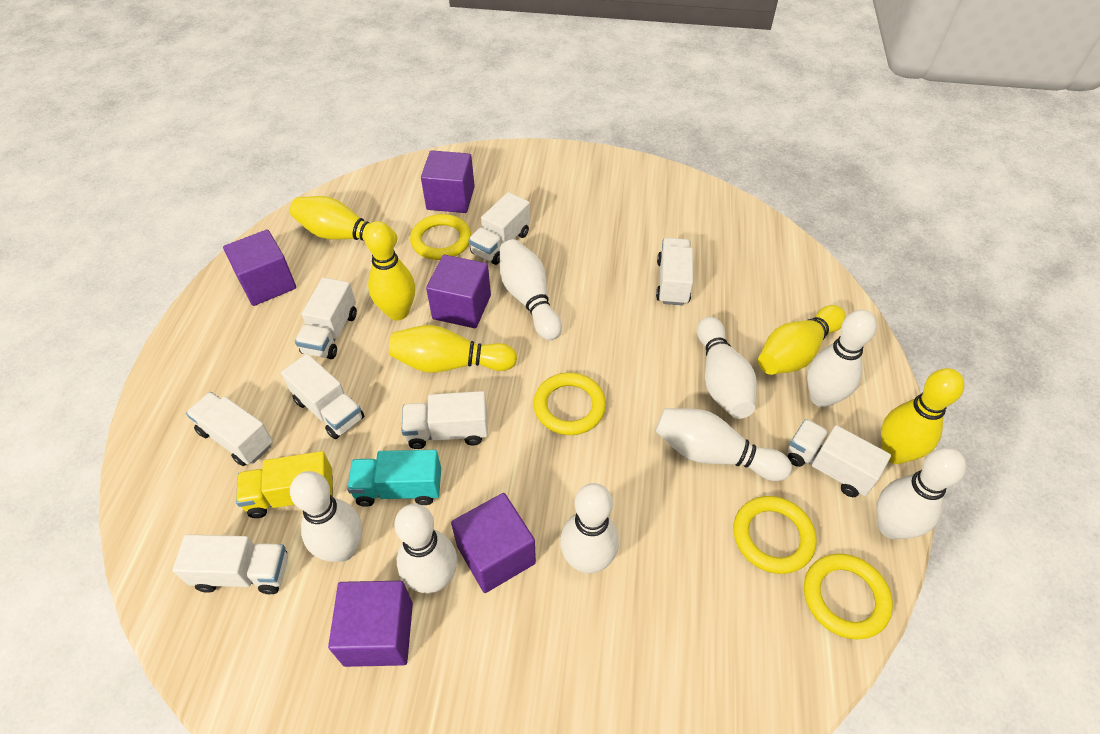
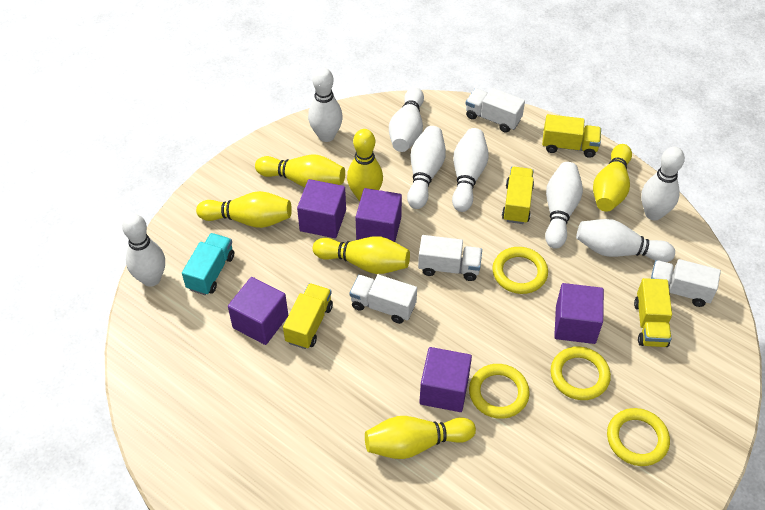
white truck: [173,534,288,594] [186,392,273,466] [281,354,364,439] [295,277,357,359] [401,391,488,449] [468,192,530,265] [656,238,693,306] [788,419,891,497] = 8 -> [350,275,417,324] [418,235,482,281] [466,88,525,133] [650,259,721,307] = 4
yellow bowling pin: [290,196,397,246] [364,221,415,321] [389,325,517,373] [758,305,846,375] [881,368,964,464] = 5 -> [196,191,292,228] [255,155,345,187] [313,236,410,274] [347,129,383,201] [365,416,476,459] [593,144,632,212] = 6
yellow truck: [236,451,333,518] = 1 -> [283,283,333,349] [502,167,534,224] [542,114,601,158] [634,278,672,347] = 4

